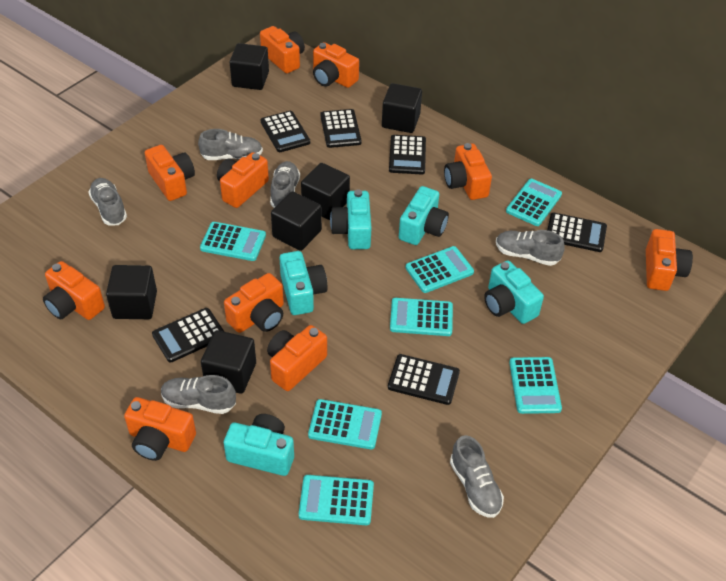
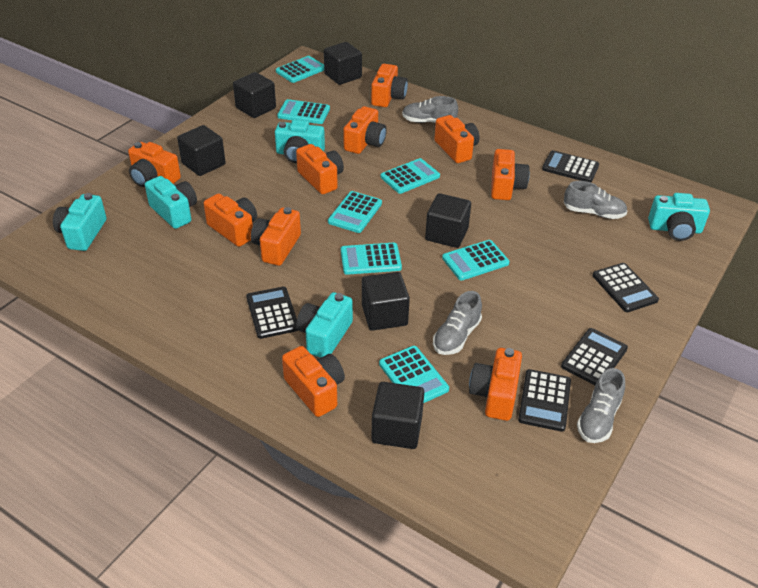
black calculator: [152,308,224,362] [261,111,310,152] [320,109,362,148] [388,354,460,405] [389,135,426,174] [547,212,607,252] = 6 -> [246,287,298,339] [518,369,571,432] [542,150,599,183] [561,328,628,385] [593,263,659,312] = 5
grey shoe: [88,178,127,225] [161,375,236,414] [198,129,263,160] [270,161,300,208] [450,435,504,518] [496,230,564,266] = 6 -> [402,96,458,123] [433,291,482,355] [564,181,627,219] [577,368,625,443] = 4

